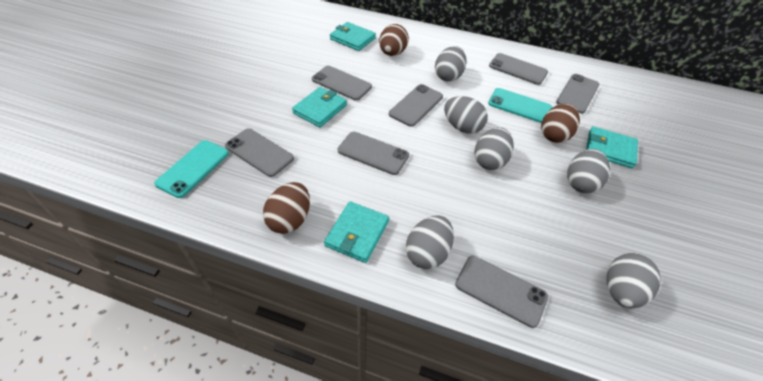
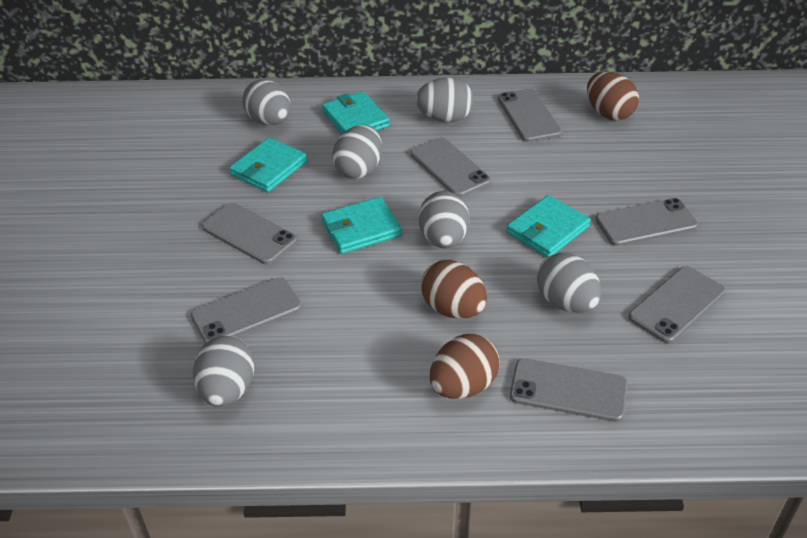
turquoise phone: [154,140,229,198] [488,88,553,123] = 2 -> none = 0

